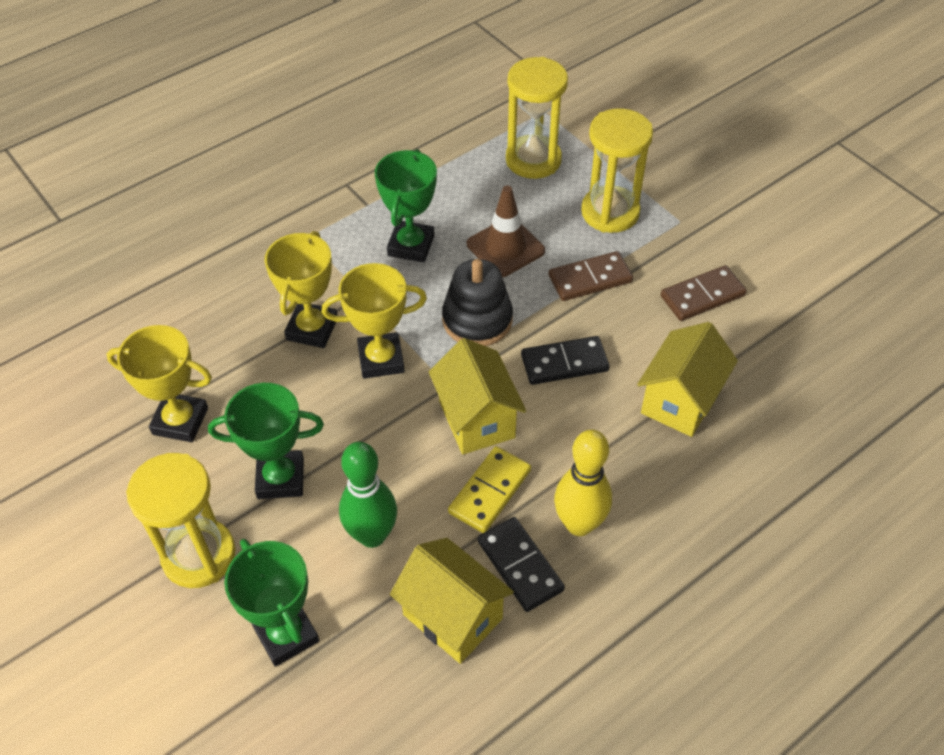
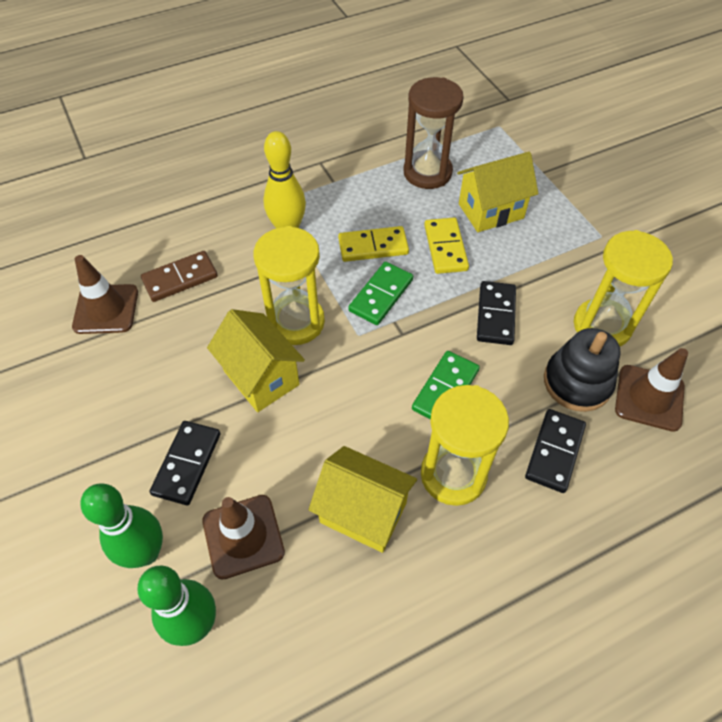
black domino: [478,517,565,612] [521,336,610,385] = 2 -> [150,421,220,505] [477,281,516,345] [525,409,586,493] = 3
brown domino: [549,251,633,301] [661,265,747,321] = 2 -> [141,251,218,302] = 1
brown hourglass: none = 0 -> [403,77,464,189] = 1
brown traffic cone: [467,186,545,277] = 1 -> [72,255,138,334] [202,495,285,580] [615,348,688,432] = 3
green bowling pin: [339,442,397,548] = 1 -> [80,483,163,568] [137,565,216,646] = 2
green domino: none = 0 -> [348,262,413,325] [412,351,480,419] = 2
green trophy: [208,383,324,499] [224,539,319,667] [375,149,437,262] = 3 -> none = 0
yellow domino: [448,446,531,533] = 1 -> [338,226,409,262] [424,217,469,274] = 2
yellow trophy: [107,325,212,442] [265,231,338,348] [322,263,427,379] = 3 -> none = 0

